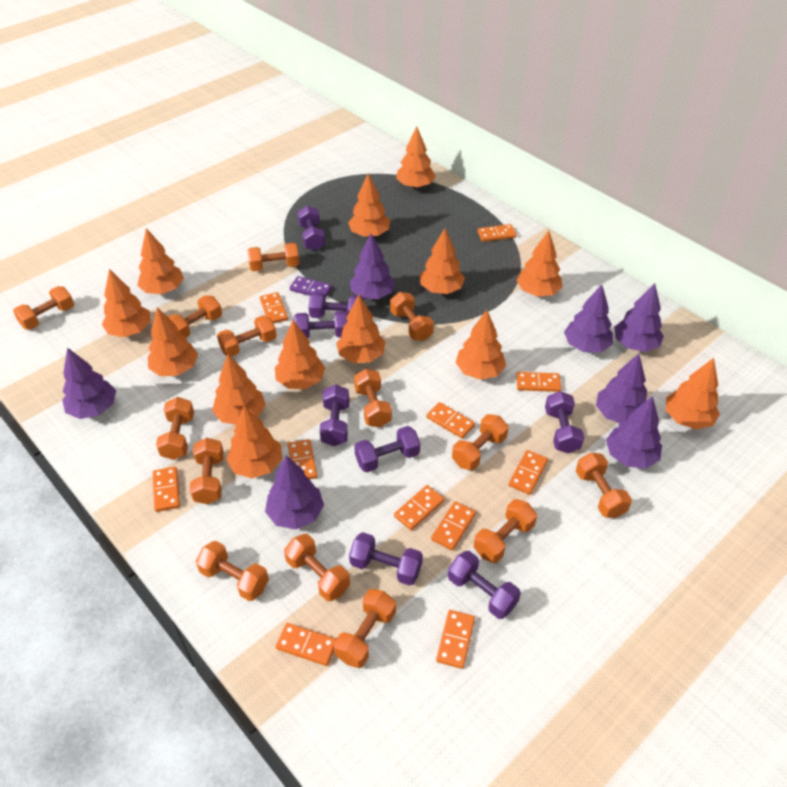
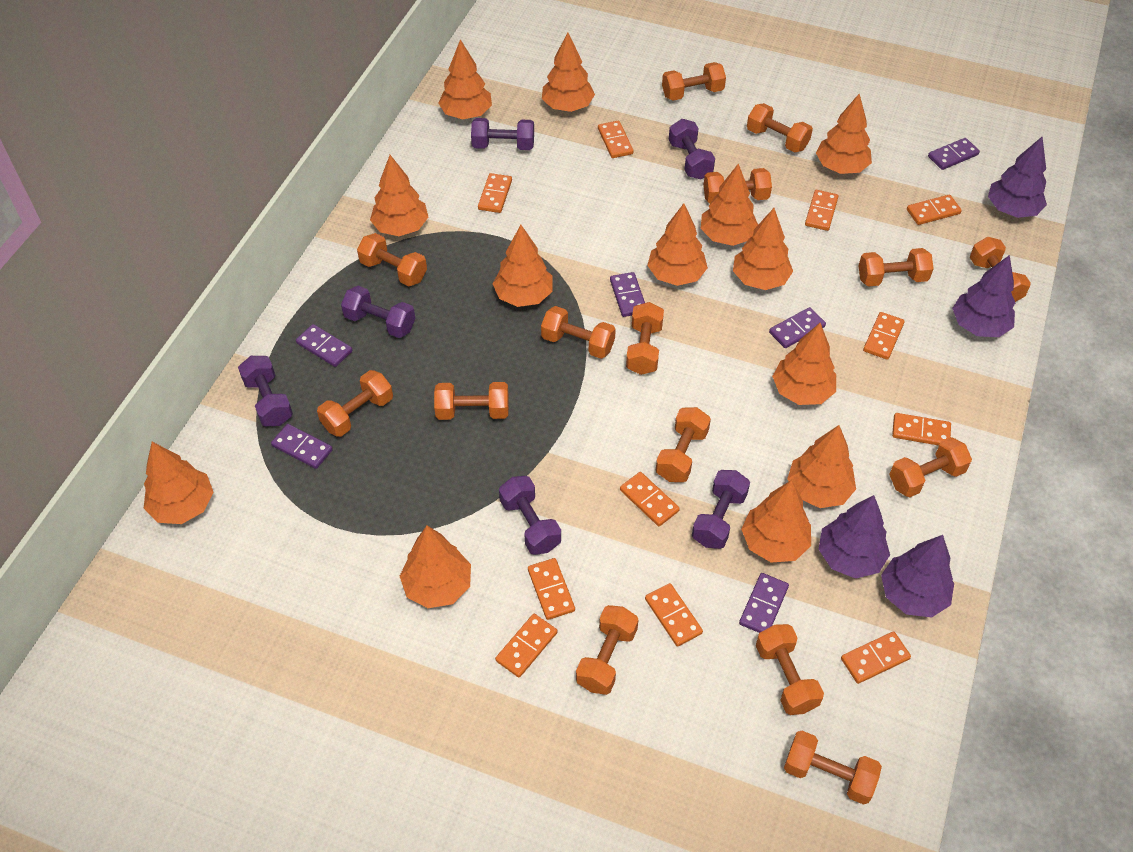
orange dumbbell: [13,286,74,330] [156,397,194,460] [168,295,222,337] [190,438,224,504] [196,541,269,601] [217,315,277,357] [248,243,300,271] [284,534,350,601] [334,589,396,668] [354,369,392,428] [390,292,434,341] [452,414,509,470] [474,499,537,563] [576,452,632,518] = 14 -> [317,370,393,437] [357,233,427,286] [434,382,509,420] [541,306,616,359] [576,605,638,695] [626,302,664,375] [656,407,711,482] [662,62,726,101] [703,168,772,203] [747,103,813,152] [756,624,824,715] [784,731,882,805] [859,248,934,287] [889,437,972,497] [970,237,1031,302] = 15
purple domino: [290,276,332,298] = 1 -> [271,424,333,469] [296,324,352,367] [610,272,645,317] [739,573,789,633] [769,307,826,348] [928,138,980,170] = 6
purple dumbbell: [294,311,348,339] [297,206,325,251] [309,292,364,318] [320,385,349,446] [349,532,423,586] [354,426,420,472] [448,551,521,619] [545,391,584,453] = 8 -> [238,356,293,426] [341,286,415,338] [471,118,534,150] [499,476,561,555] [669,119,715,180] [692,470,750,549] = 6
purple tree: [62,347,116,419] [265,455,324,529] [350,234,395,299] [564,285,613,352] [596,354,647,423] [606,396,662,469] [614,283,664,352] = 7 -> [818,495,890,579] [881,535,954,617] [952,255,1015,337] [988,136,1047,218] = 4

